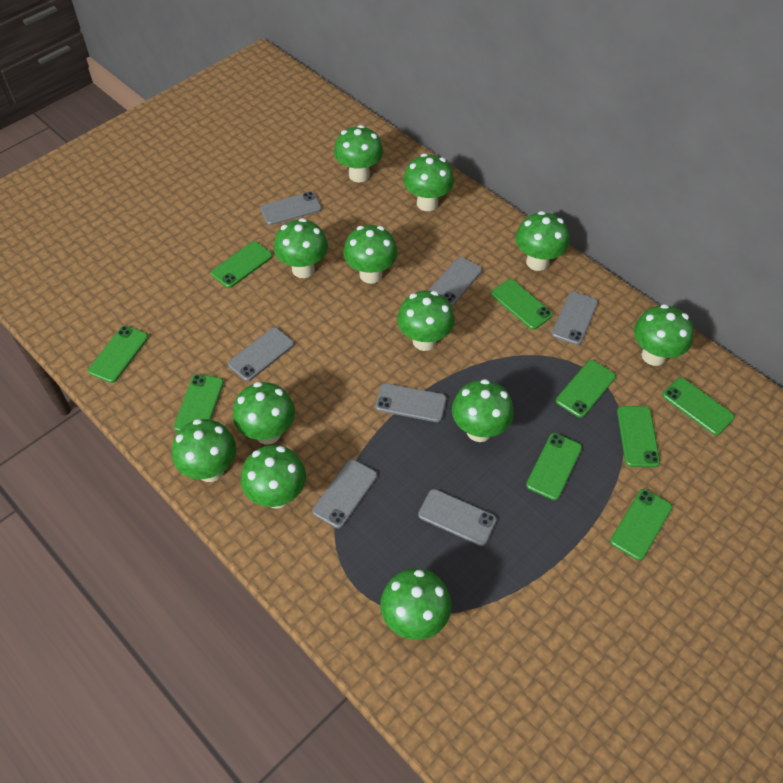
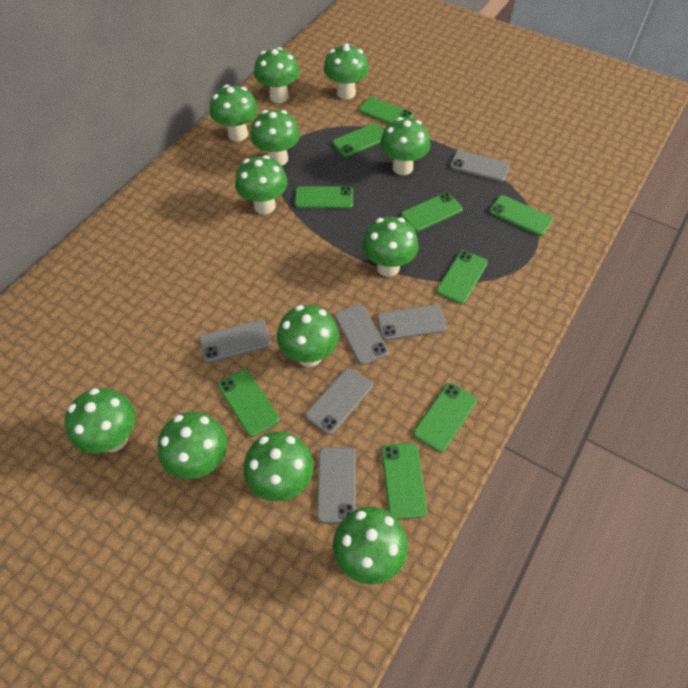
grey phone: [228,327,294,381] [260,192,322,225] [312,459,377,528] [375,383,447,422] [418,489,497,546] [428,257,482,306] [552,291,598,345] = 7 -> [199,320,271,363] [305,368,372,435] [317,447,356,523] [335,304,389,365] [377,305,447,340] [450,150,510,182] = 6

